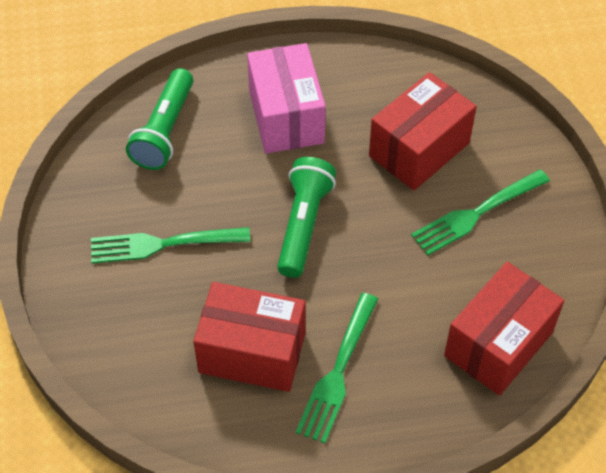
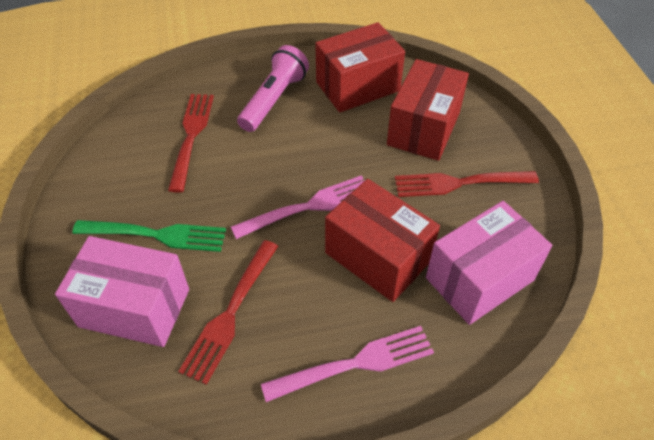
green flashlight: [126,68,193,170] [277,157,336,278] = 2 -> none = 0
green fork: [91,227,250,264] [296,293,378,444] [411,170,550,256] = 3 -> [72,220,226,252] = 1
pink box: [247,43,326,154] = 1 -> [55,236,189,347] [426,201,552,325] = 2
pink flashlight: none = 0 -> [237,45,309,132] = 1
pink fork: none = 0 -> [231,175,365,239] [261,326,434,402] = 2
red fork: none = 0 -> [168,94,214,193] [178,240,278,385] [395,171,539,197] = 3

